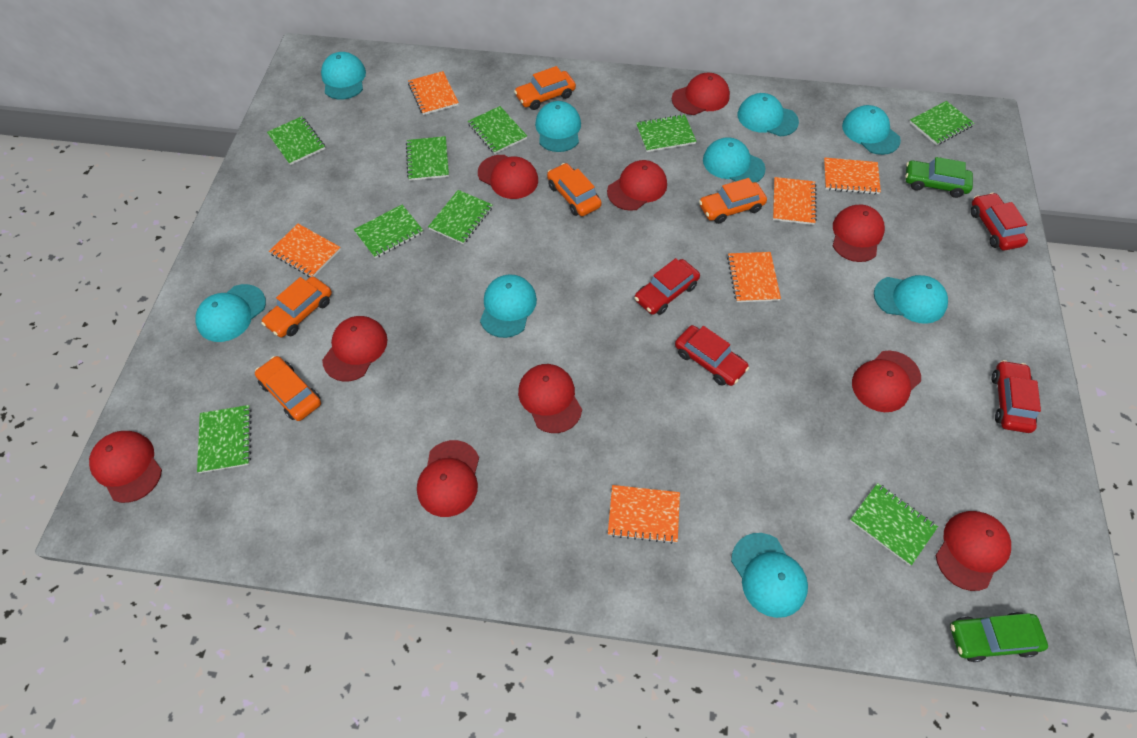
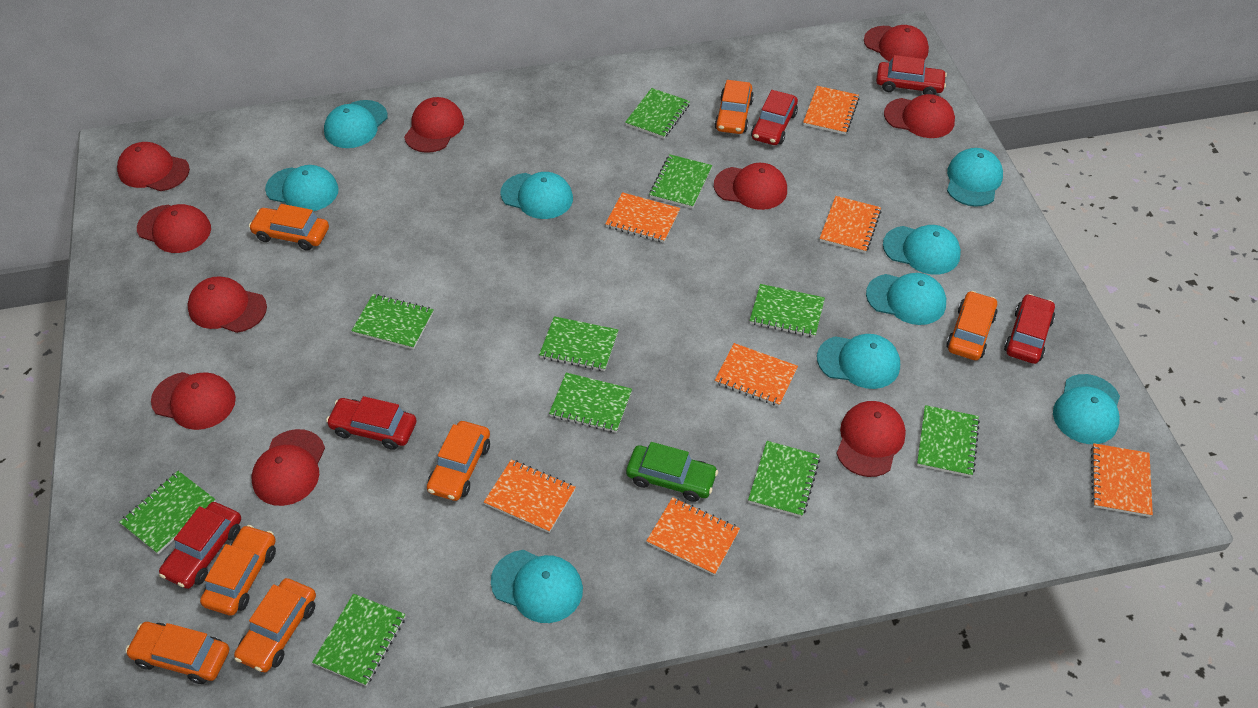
green car: [905,157,973,198] [950,612,1048,662] = 2 -> [626,442,718,502] = 1
green notebook: [197,405,252,473] [267,116,325,165] [354,205,423,258] [406,136,449,181] [428,190,493,244] [468,106,527,154] [636,114,697,152] [850,483,938,566] [909,101,975,145] = 9 -> [119,471,216,554] [312,594,406,686] [351,294,434,349] [539,316,618,371] [549,373,632,433] [625,88,690,139] [649,154,712,208] [748,441,820,517] [750,284,825,337] [917,405,980,477] = 10
orange car: [255,356,321,421] [261,276,332,337] [514,66,576,110] [547,163,602,216] [699,178,767,224] = 5 -> [125,622,229,684] [200,525,276,616] [234,578,316,672] [249,204,329,250] [427,421,490,501] [714,80,754,134] [946,291,998,360] = 7
orange notebook: [269,224,341,277] [408,71,459,115] [608,485,680,544] [727,252,781,302] [773,177,817,225] [824,157,881,194] = 6 -> [484,459,576,533] [605,192,680,243] [646,497,740,575] [714,343,798,406] [803,86,859,134] [820,196,881,253] [1091,443,1153,517] = 7
red car: [635,258,700,315] [675,325,749,386] [971,193,1028,250] [992,360,1041,433] = 4 -> [159,502,241,589] [326,396,416,450] [751,90,798,145] [876,55,947,95] [1004,294,1055,364] = 5

